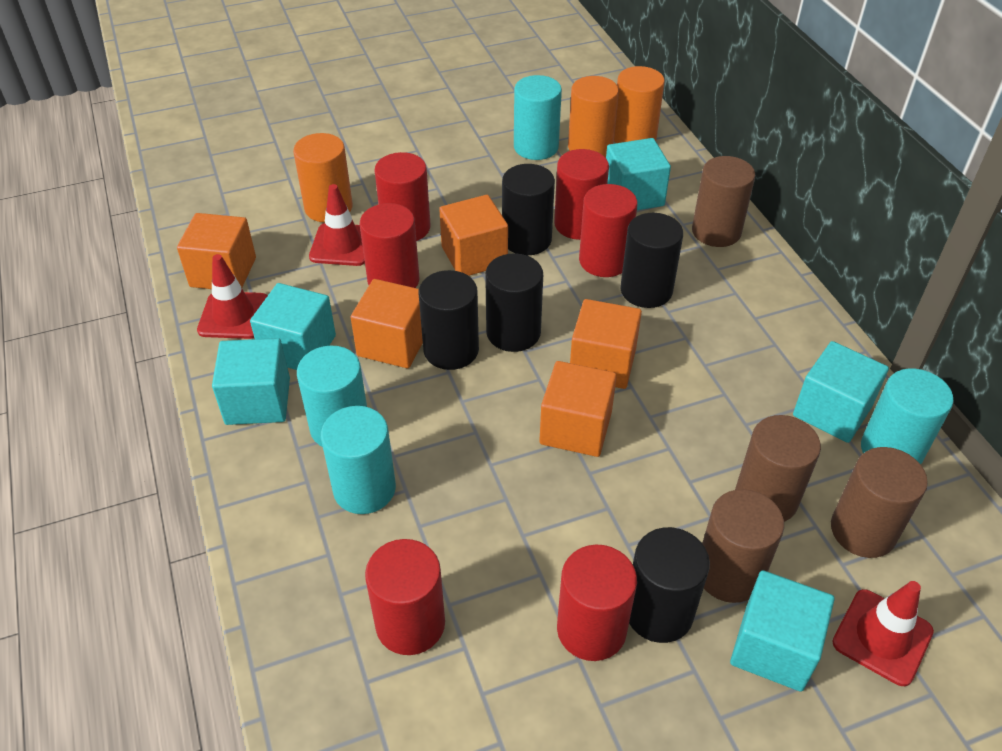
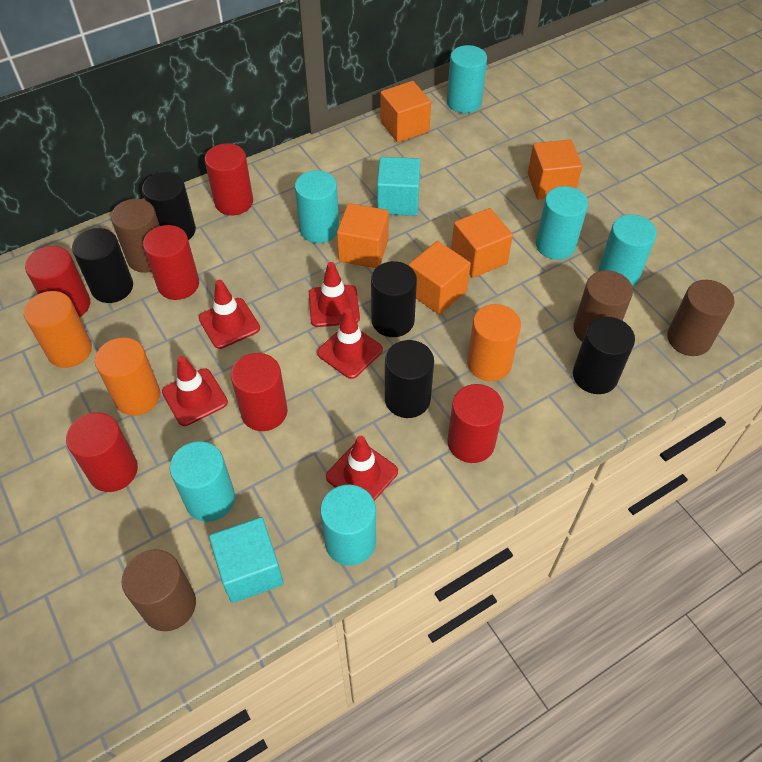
red traffic cone: [197,254,267,339] [309,184,365,266] [832,581,934,686] = 3 -> [162,356,228,426] [198,280,260,349] [309,262,360,327] [317,309,383,379] [326,436,398,501] = 5
turquoise cube: [212,338,290,425] [250,283,336,370] [606,138,671,210] [730,570,835,692] [793,341,889,443] = 5 -> [209,517,284,603] [377,157,420,216] = 2
turquoise cylinder: [297,346,367,447] [321,406,396,514] [514,75,562,160] [861,368,954,464] = 4 -> [170,441,235,522] [295,170,339,243] [320,485,376,566] [447,45,487,113] [536,186,588,260] [598,214,657,287] = 6

